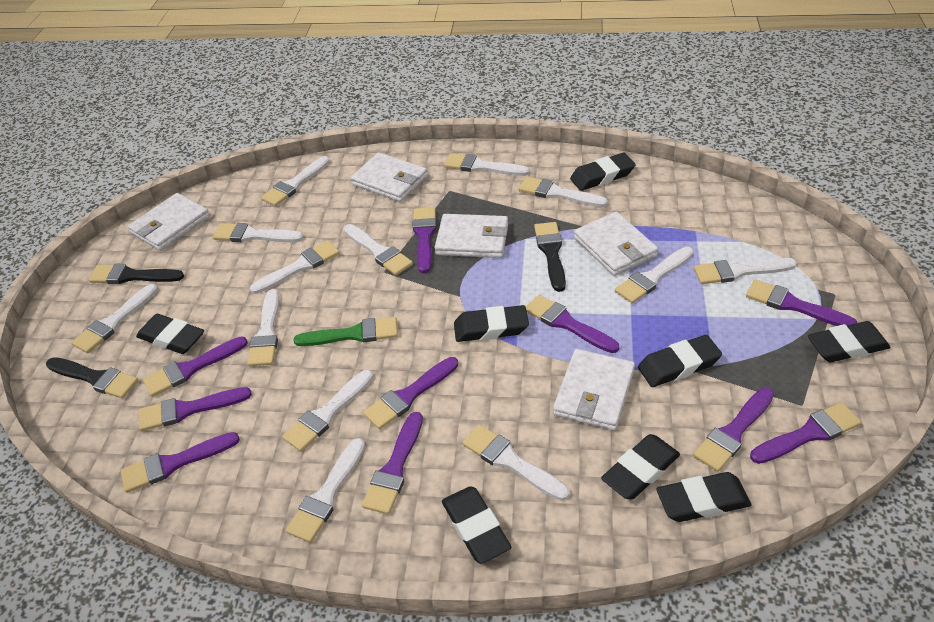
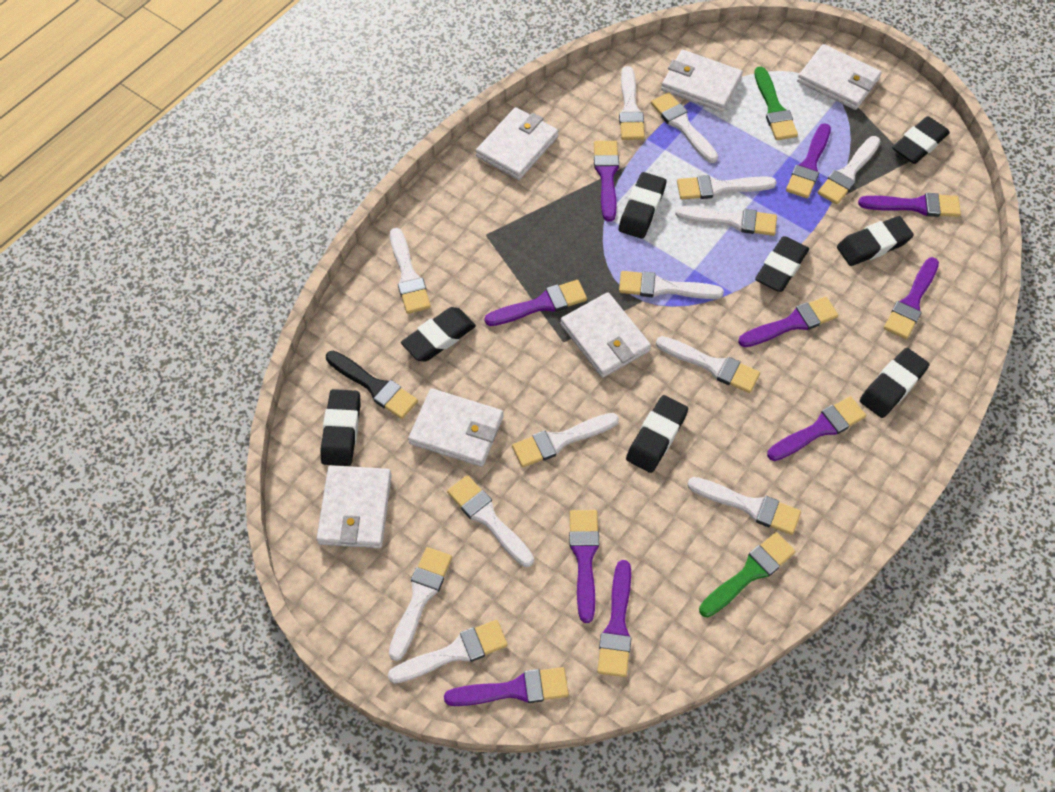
black brush: [46,357,138,399] [89,264,184,284] [534,222,566,292] = 3 -> [326,351,418,419] = 1
green brush: [294,317,398,346] = 1 -> [699,532,796,617] [754,67,798,140] = 2
white wallet: [128,193,210,251] [351,152,428,202] [434,214,508,258] [553,349,635,430] [574,212,658,276] = 5 -> [316,465,392,548] [408,388,504,467] [476,107,558,180] [560,292,651,378] [661,50,743,112] [797,44,881,110] = 6

